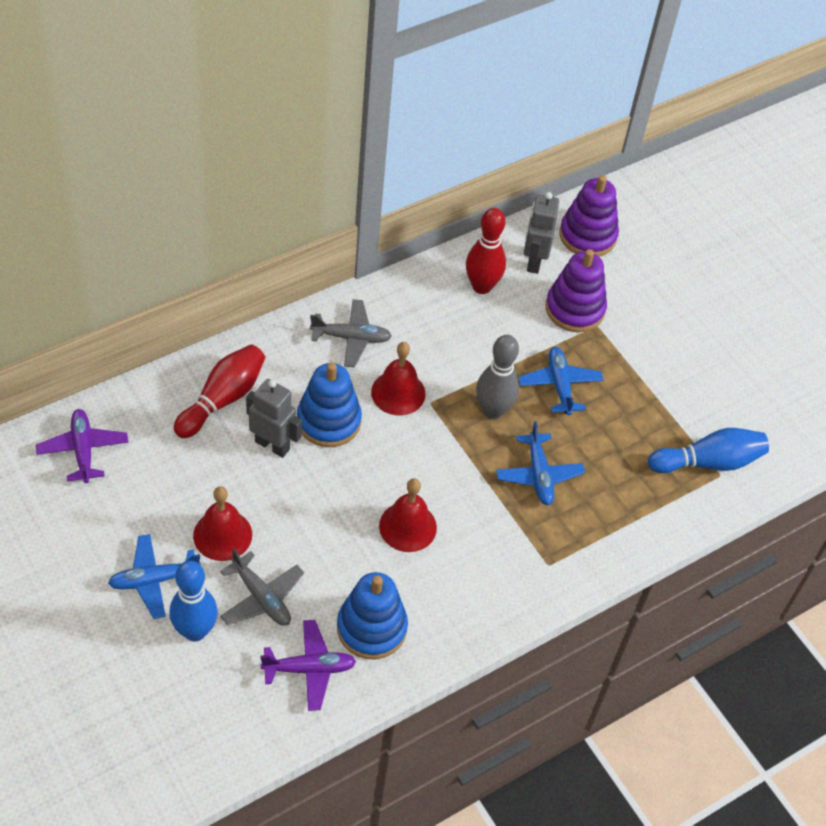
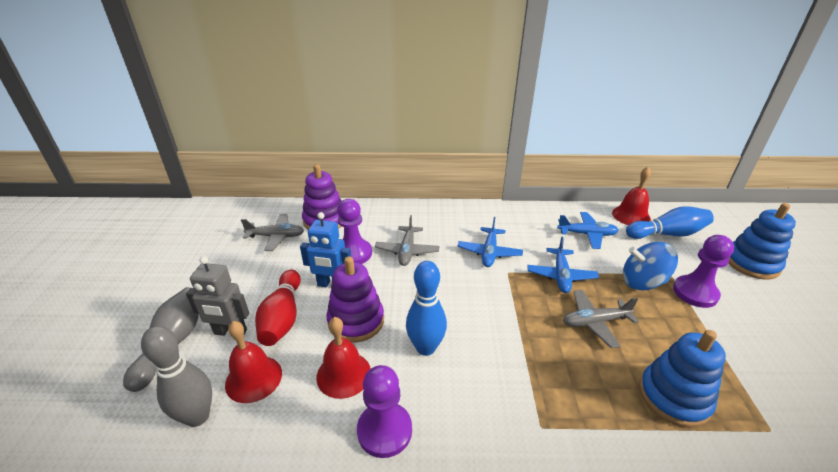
blue robot: none = 0 -> [300,212,351,287] = 1
blue spinning top: none = 0 -> [623,242,678,290] = 1
grey bowling pin: [476,335,519,419] = 1 -> [123,287,199,392] [141,326,212,427] = 2
grey plane: [220,548,304,626] [310,299,392,368] = 2 -> [241,214,304,251] [375,215,439,266] [563,290,639,348] = 3
grey robot: [246,379,302,458] [524,192,559,274] = 2 -> [186,256,249,336] = 1
purple pawn: none = 0 -> [337,199,372,264] [357,365,412,458] [673,235,734,308] = 3
purple plane: [36,409,128,483] [260,620,356,711] = 2 -> none = 0
red bowling pin: [174,344,265,438] [466,208,506,294] = 2 -> [255,270,301,346] = 1

